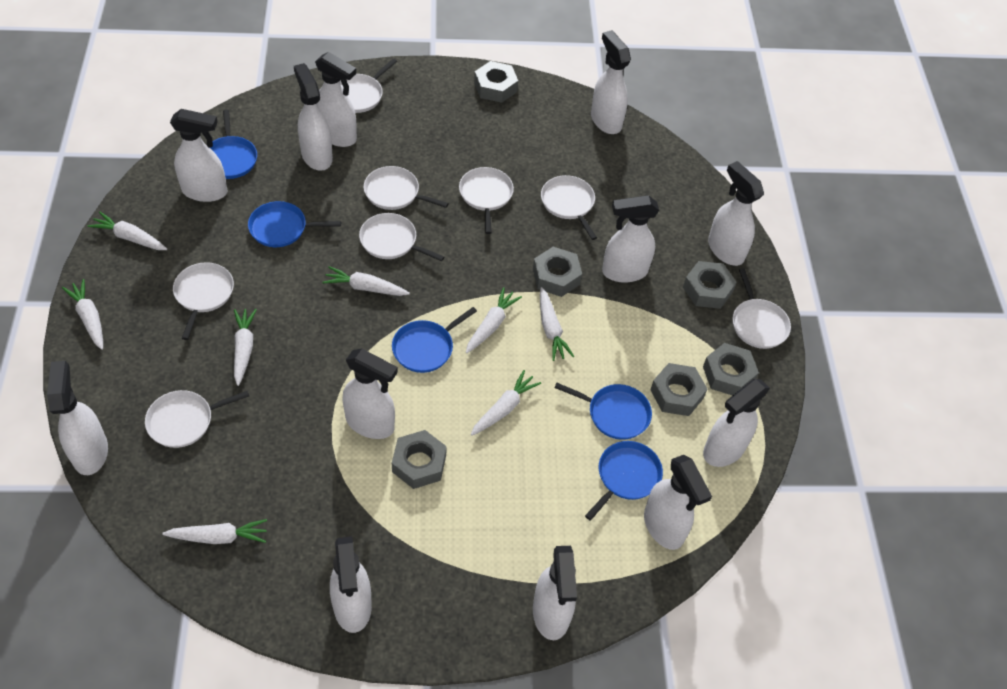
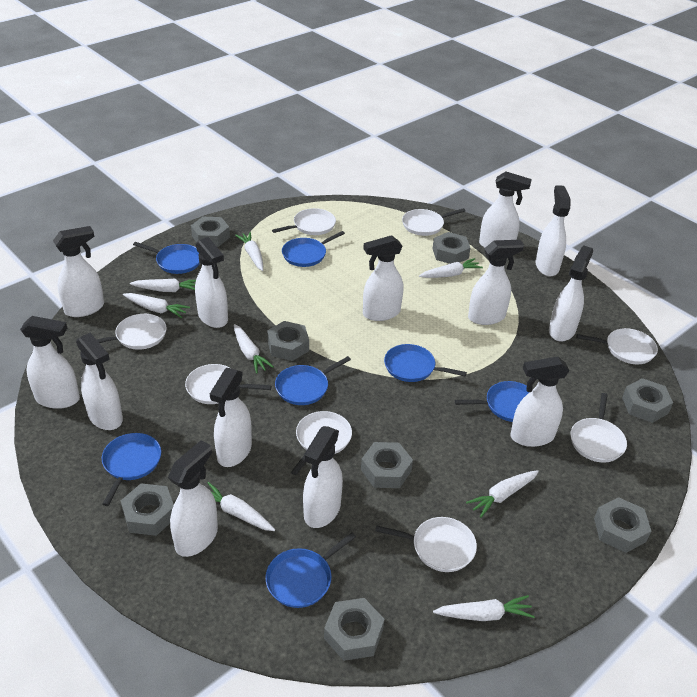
blue pan: [210,109,257,179] [248,201,341,247] [392,307,477,373] [555,383,652,440] [585,441,663,520] = 5 -> [102,433,161,506] [133,242,200,274] [265,532,356,608] [275,356,351,405] [282,231,345,267] [384,344,467,382] [455,381,533,422] = 7
grey nut: [392,430,447,489] [474,61,518,103] [533,247,582,297] [650,363,707,416] [683,261,737,309] [703,343,759,396] = 6 -> [121,483,174,536] [191,217,230,247] [267,321,309,361] [324,598,384,661] [361,442,413,488] [432,232,470,264] [594,497,651,553] [622,378,673,423] = 8
white spray bottle: [47,361,108,475] [170,109,227,202] [294,63,333,171] [315,52,357,147] [330,536,372,633] [343,349,398,439] [533,546,577,640] [591,30,631,134] [602,195,659,283] [644,455,712,550] [703,379,770,467] [708,161,764,266] = 12 -> [20,316,80,409] [53,226,104,317] [76,333,123,430] [168,440,218,557] [195,237,228,328] [210,368,252,467] [303,426,343,528] [363,235,404,321] [468,240,524,325] [479,172,532,248] [510,357,570,447] [536,185,571,276] [549,245,593,341] = 13

